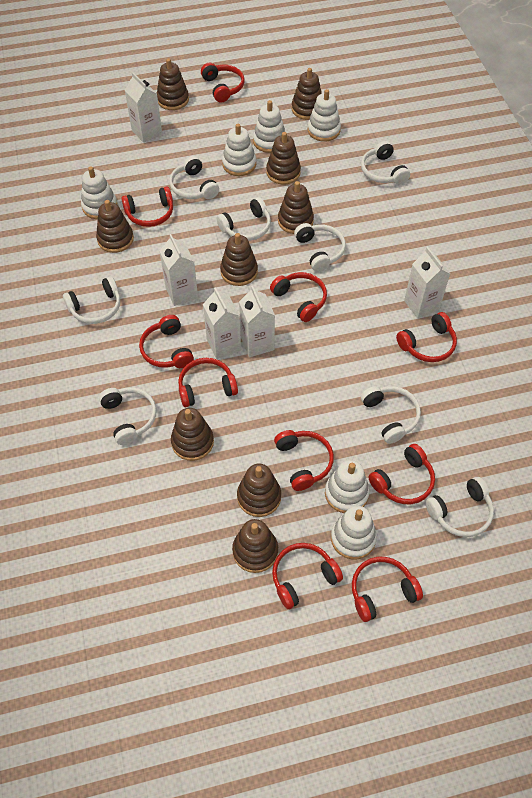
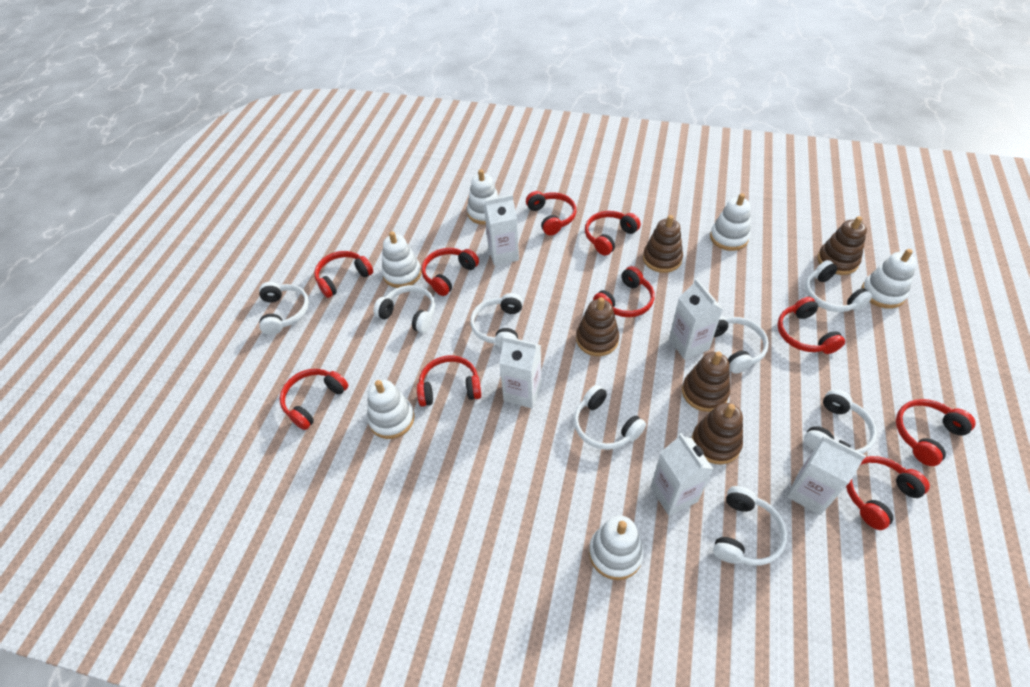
brown stacking toy: [96,200,134,253] [157,58,189,110] [171,408,214,461] [220,233,258,286] [232,519,278,573] [237,464,281,517] [266,132,301,185] [278,181,314,234] [291,68,322,120] = 9 -> [576,297,619,356] [643,215,683,273] [682,351,730,412] [692,403,743,465] [817,216,867,275] = 5

